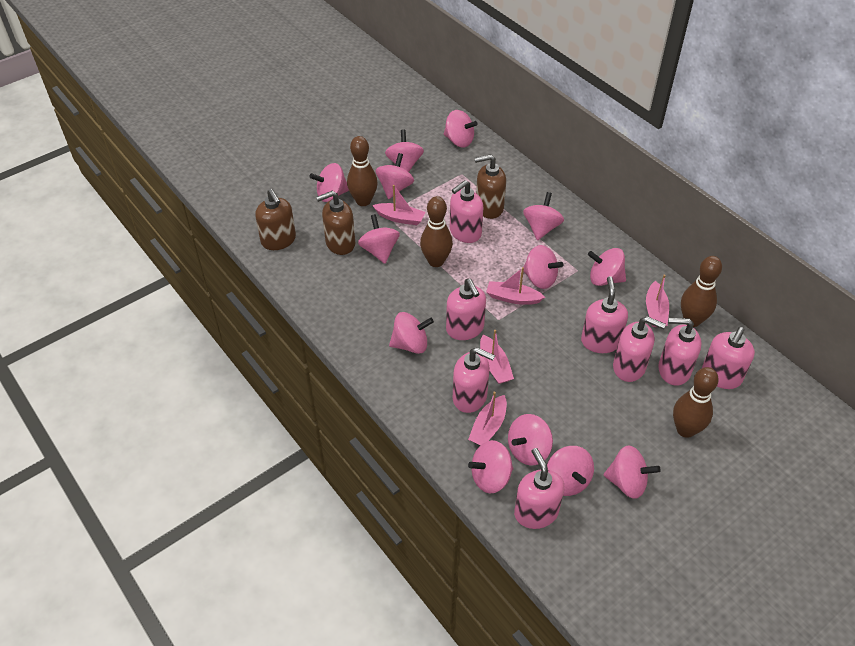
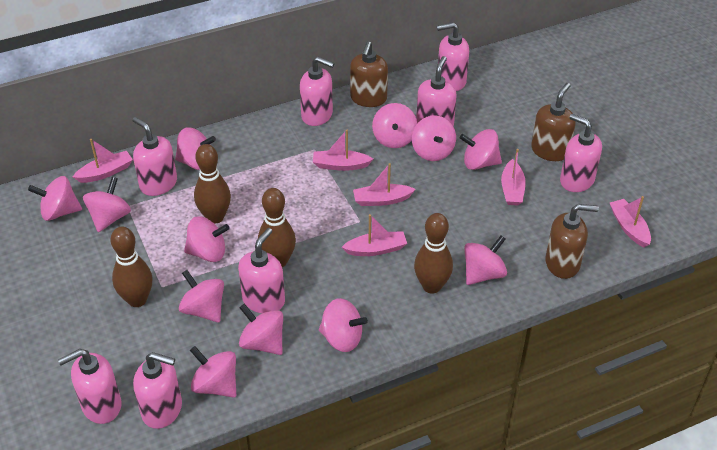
pink boat: [372,185,425,225] [468,392,507,445] [480,330,514,384] [486,267,545,305] [646,275,669,327] = 5 -> [73,139,133,183] [313,130,373,171] [342,214,407,256] [353,163,416,206] [501,149,526,205] [610,196,651,247] = 6
pink spinning top: [309,163,349,202] [358,214,400,264] [376,153,414,199] [385,129,424,172] [389,312,434,354] [444,110,478,148] [468,440,513,493] [508,414,553,466] [523,192,564,240] [523,245,563,289] [547,446,594,496] [588,248,626,286] [604,445,661,499] = 13 -> [28,176,82,221] [83,177,131,232] [175,128,216,170] [179,270,224,323] [184,216,230,262] [190,346,236,398] [239,304,283,355] [319,298,368,352] [372,103,417,148] [412,116,456,161] [460,129,502,170] [464,236,507,285] = 12

